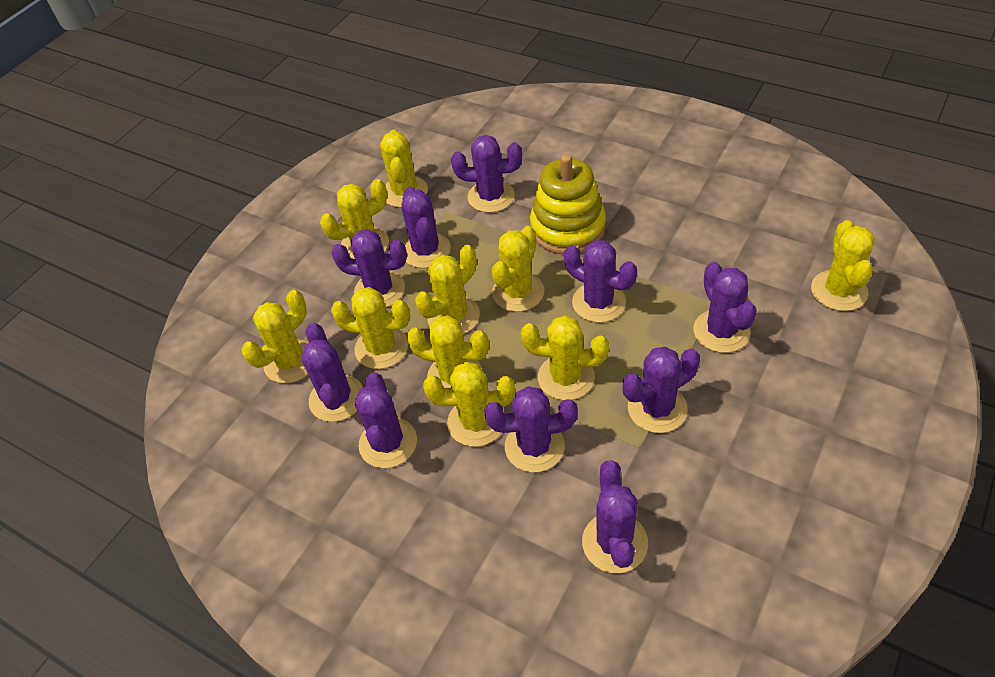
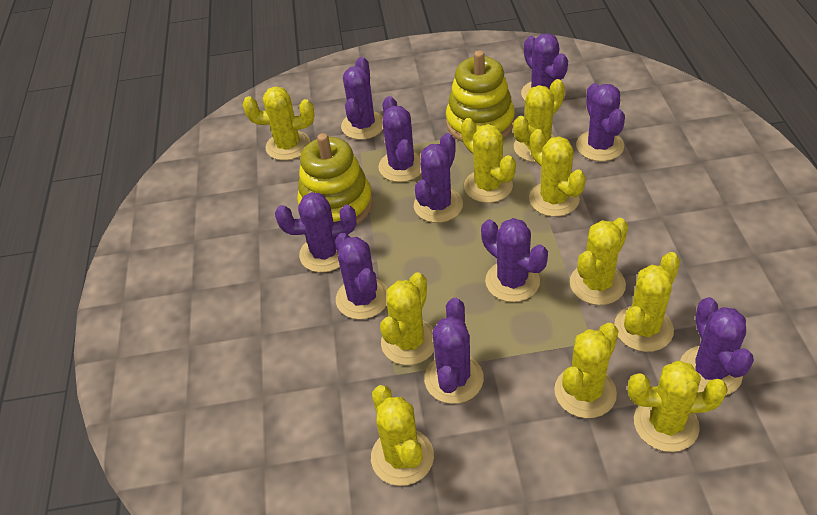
yellow stacking toy: [530,154,606,255] = 1 -> [297,133,373,225] [446,50,515,142] = 2

